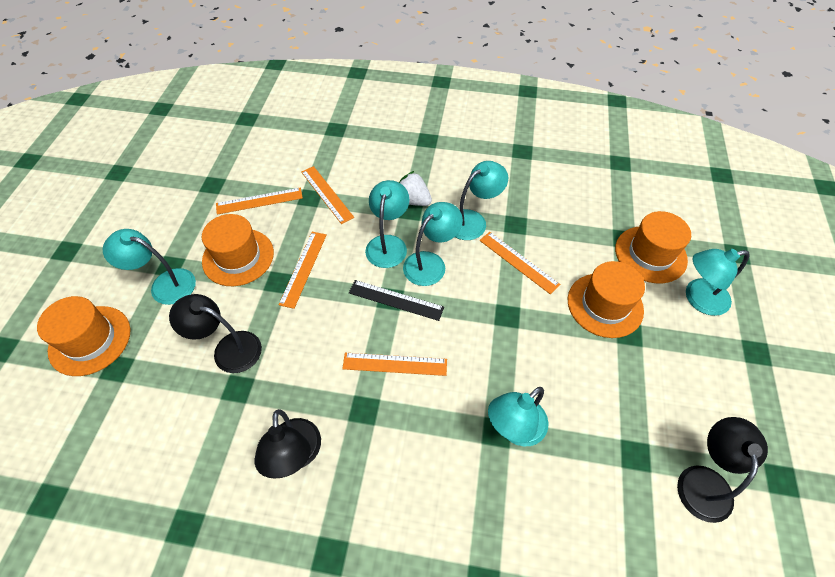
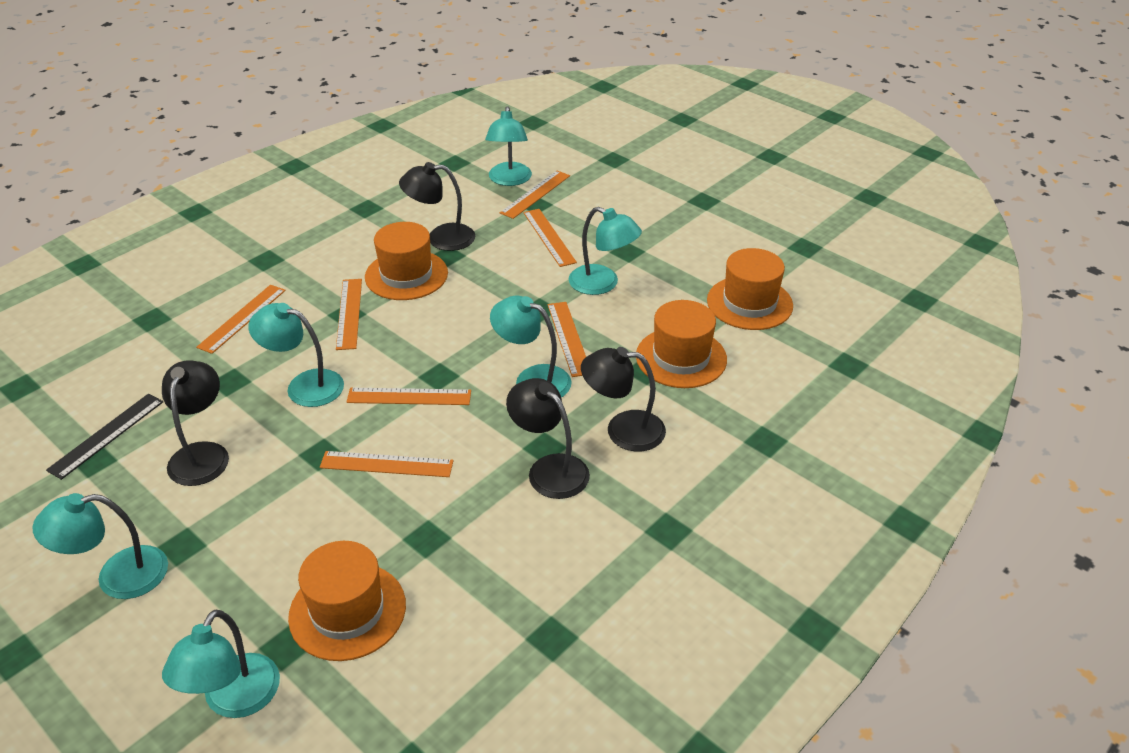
black lamp: [169,294,262,373] [255,409,321,479] [677,417,768,523] = 3 -> [162,360,229,486] [399,162,475,251] [506,378,590,499] [581,347,666,452] = 4
orange ruler: [216,188,303,215] [278,232,327,309] [301,166,354,224] [342,353,447,376] [479,232,560,294] = 5 -> [196,285,286,354] [320,451,454,477] [336,279,362,350] [346,388,471,405] [500,171,570,219] [523,209,577,267] [547,302,586,377] = 7
white strawberry: [399,171,432,206] = 1 -> none = 0

